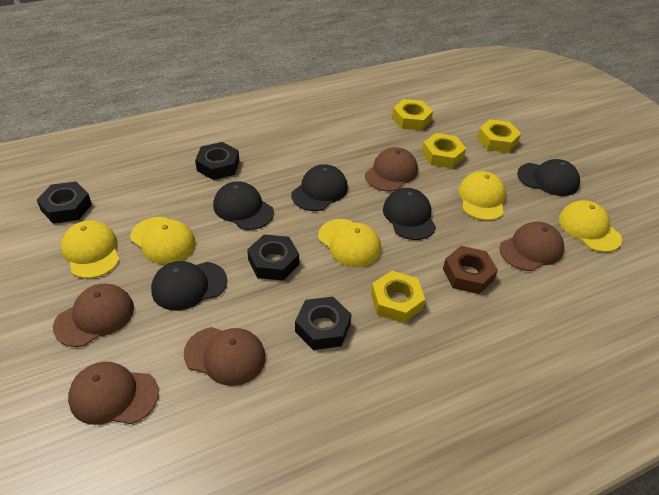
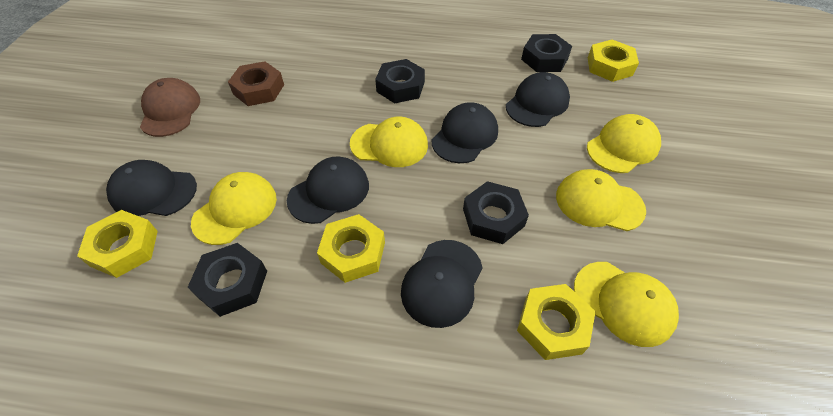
brown cap: [53,284,134,347] [68,362,159,425] [184,327,266,386] [365,147,418,191] [500,222,564,271] = 5 -> [140,78,200,137] = 1

